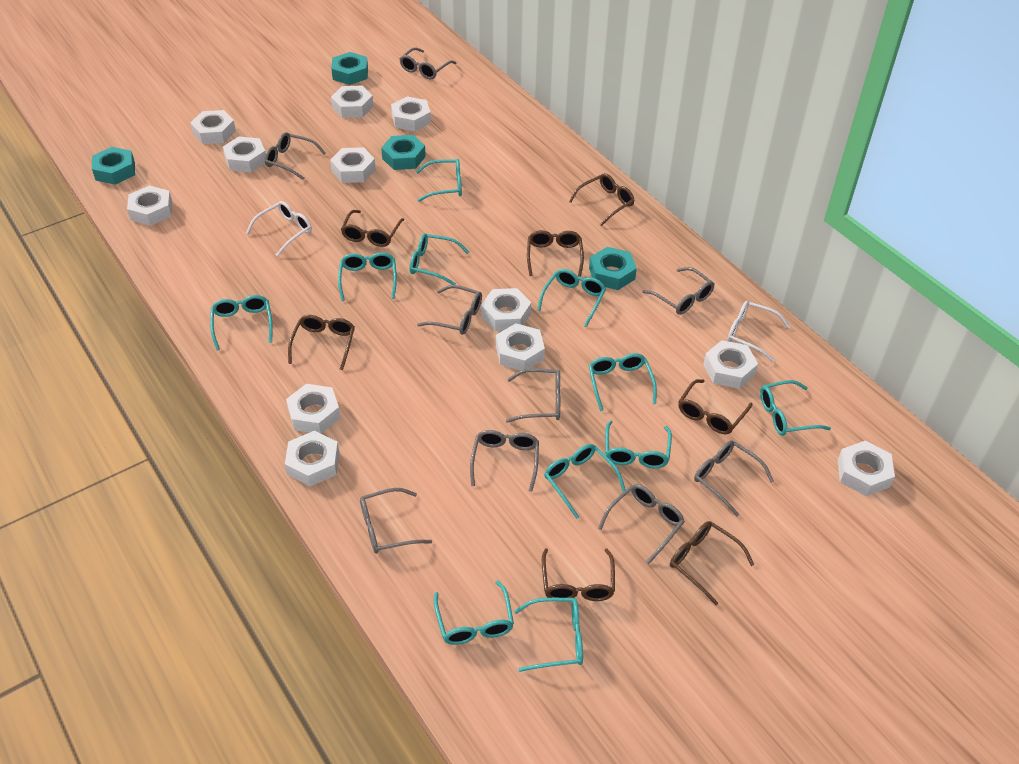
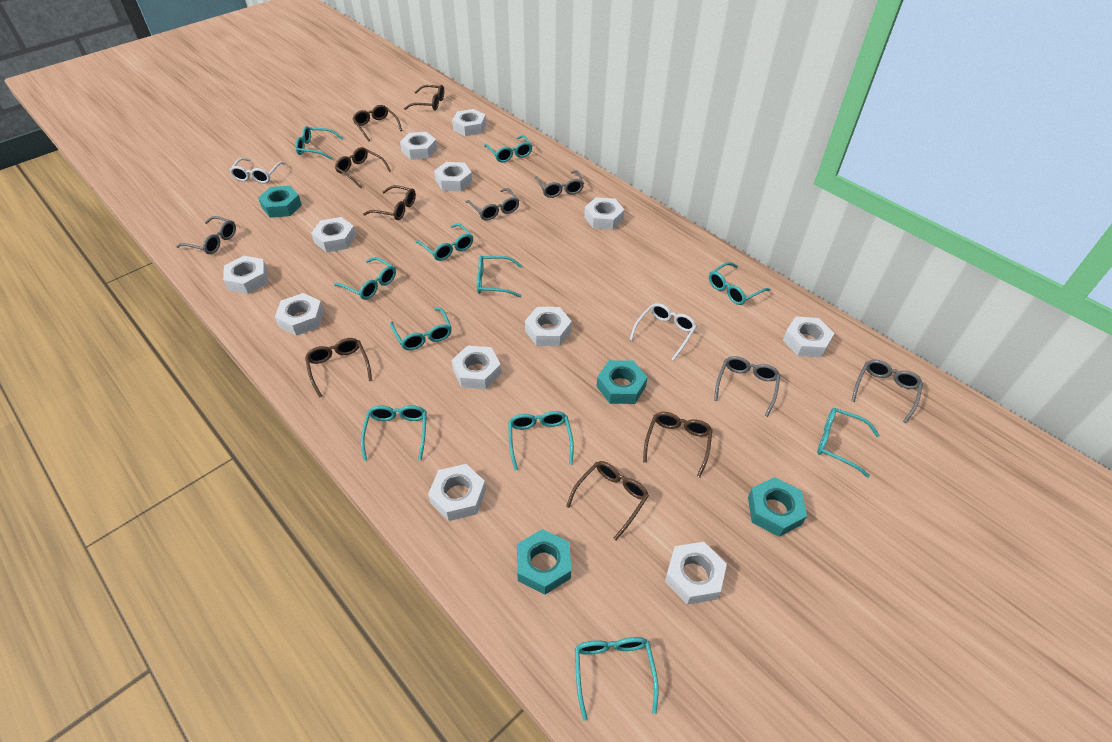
grey glasses: [265,132,326,180] [360,488,432,554] [400,47,456,79] [417,285,482,335] [470,430,539,492] [506,368,560,423] [598,484,685,564] [643,267,715,315] [694,440,774,516] = 9 -> [176,216,236,254] [466,188,519,221] [535,170,584,198] [714,356,780,417] [851,360,923,423] = 5

